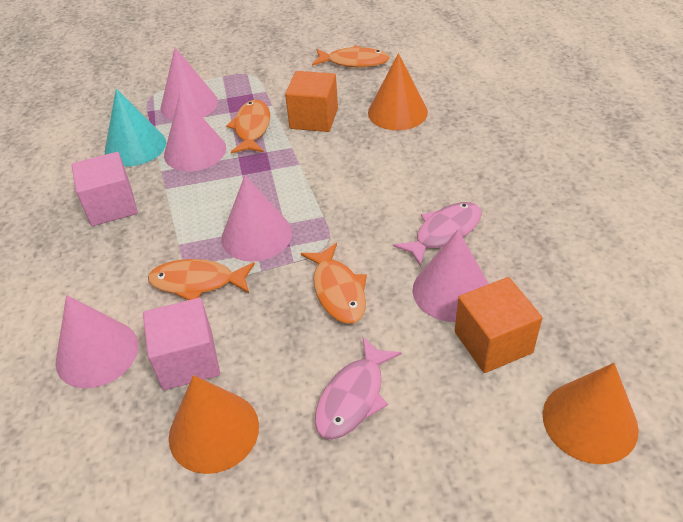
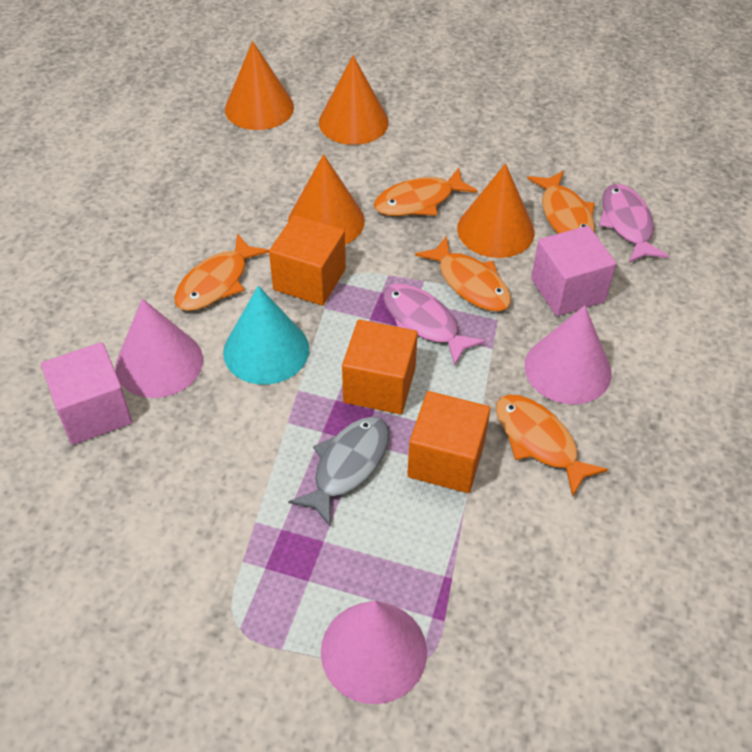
grey fish: none = 0 -> [288,417,389,526] = 1
orange cone: [169,375,259,474] [368,53,428,130] [543,363,639,464] = 3 -> [225,41,294,130] [288,154,365,245] [319,56,389,145] [457,163,534,258] = 4
orange cube: [285,71,338,132] [455,277,542,373] = 2 -> [269,215,346,306] [342,320,418,414] [407,391,490,493] = 3
orange fish: [148,259,255,300] [226,100,270,153] [301,243,367,324] [312,45,389,68] = 4 -> [174,233,269,311] [374,168,478,216] [415,236,511,312] [496,394,608,497] [527,171,595,234] = 5
pink cone: [55,295,138,388] [160,48,218,120] [164,93,226,171] [221,175,292,262] [413,230,489,322] = 5 -> [115,298,203,398] [321,601,427,704] [525,305,612,405] = 3

